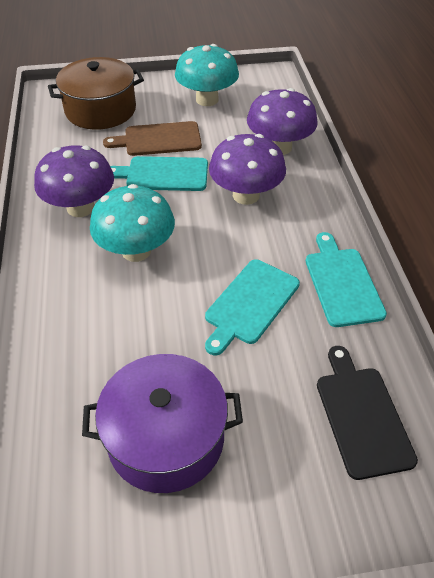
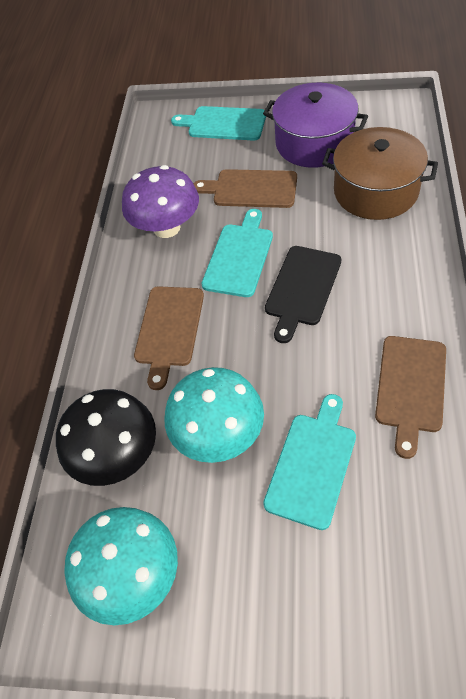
black mushroom: none = 0 -> [56,389,156,486] = 1
brown cutting board: [103,121,202,156] = 1 -> [134,286,204,390] [194,169,297,208] [375,336,446,459] = 3
purple mushroom: [34,145,114,217] [209,134,286,205] [247,88,318,155] = 3 -> [122,165,199,238] = 1

